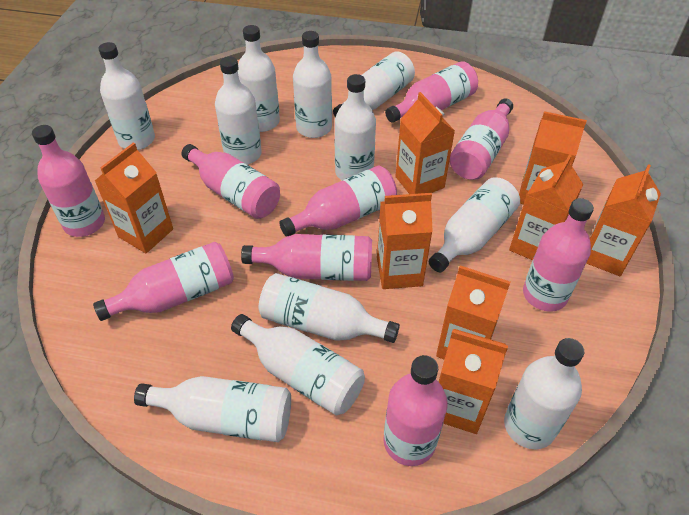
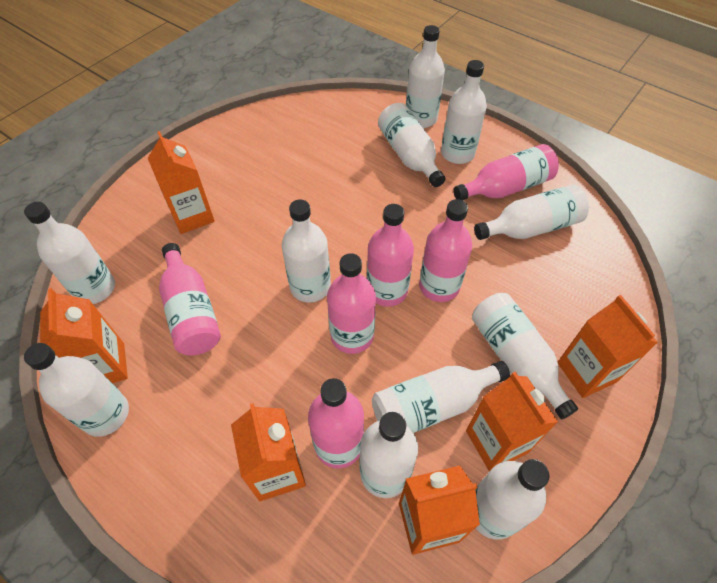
orange carton: [95,143,173,253] [377,193,433,289] [395,92,455,194] [436,265,510,360] [438,329,508,434] [509,155,583,260] [519,111,587,204] [586,164,661,276] = 8 -> [40,288,128,383] [148,131,215,234] [231,403,306,501] [399,466,480,555] [466,372,558,471] [558,295,658,398] = 6
pink bottle: [32,125,105,237] [93,242,234,321] [181,144,280,219] [241,234,372,281] [279,166,397,237] [383,355,448,466] [385,61,478,123] [450,98,513,180] [523,198,594,312] = 9 -> [159,243,221,355] [308,378,364,468] [327,253,376,354] [367,204,414,307] [419,199,472,302] [453,144,559,200] = 6

